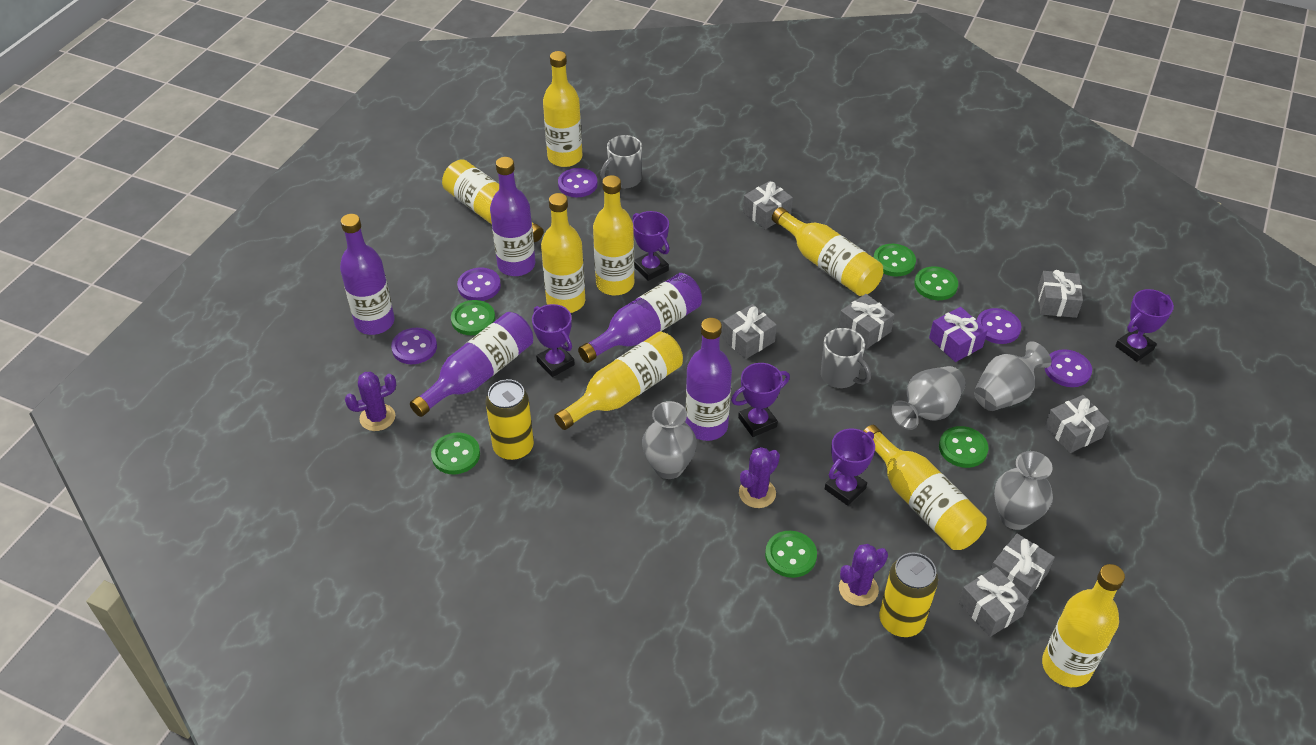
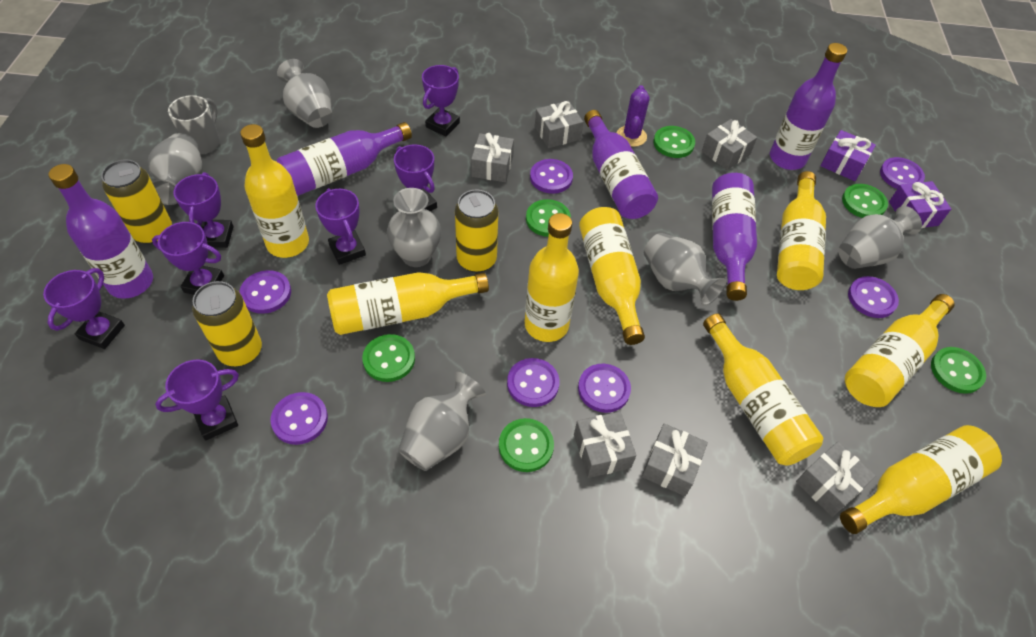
grey gift: [722,304,777,359] [743,181,793,229] [838,294,895,349] [958,567,1029,637] [990,534,1055,599] [1038,270,1083,318] [1045,395,1109,453] = 7 -> [471,133,514,182] [535,101,583,148] [574,412,637,478] [642,423,708,496] [702,119,757,170] [796,442,876,517] = 6
grey mug: [600,135,642,188] [821,328,871,388] = 2 -> [168,95,220,155] = 1
grey vase: [642,401,697,479] [892,366,966,430] [974,341,1051,411] [994,451,1053,530] = 4 -> [148,133,203,205] [277,59,332,128] [387,188,441,267] [398,372,486,471] [644,233,726,306] [838,206,922,269] = 6
purple button: [391,328,437,364] [457,267,501,301] [558,168,598,197] [977,308,1022,344] [1045,349,1092,387] = 5 -> [239,270,291,314] [270,392,328,445] [507,358,560,407] [530,159,573,194] [578,364,631,413] [848,276,899,318] [880,157,925,189] = 7
purple cactus: [345,372,396,431] [739,447,780,508] [839,544,888,606] = 3 -> [617,85,650,147] = 1
purple gift: [929,307,988,362] = 1 -> [821,130,876,181] [889,181,951,228] = 2
purple trophy: [532,304,575,377] [633,211,669,281] [731,363,790,437] [825,428,875,506] [1115,289,1174,362] = 5 -> [43,268,125,349] [152,222,224,295] [155,359,239,440] [173,172,234,248] [315,188,366,265] [394,144,437,211] [422,65,460,137] = 7
yellow can: [486,379,534,461] [879,553,938,637] = 2 -> [101,160,172,244] [193,281,262,367] [455,190,498,273] = 3

